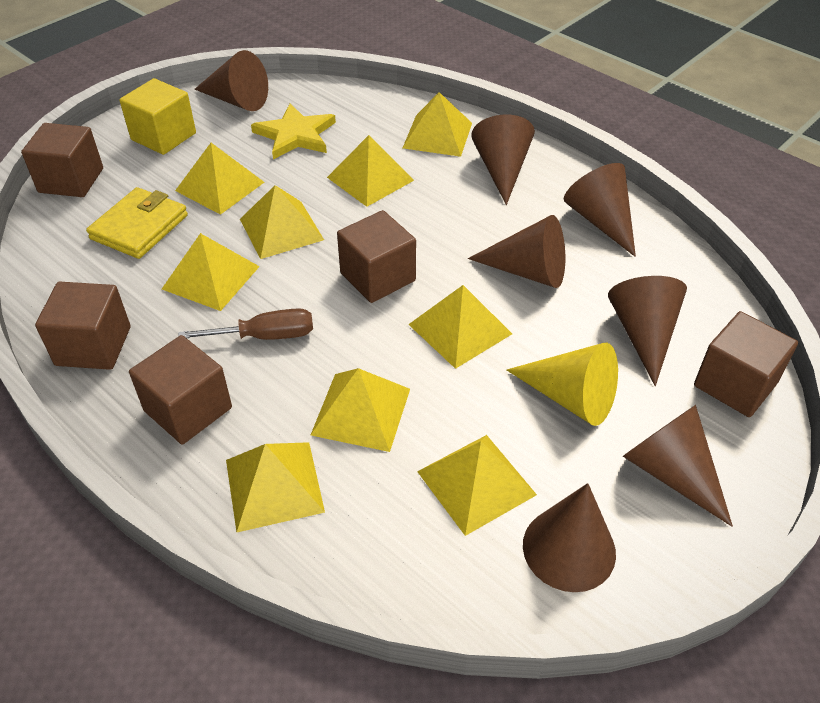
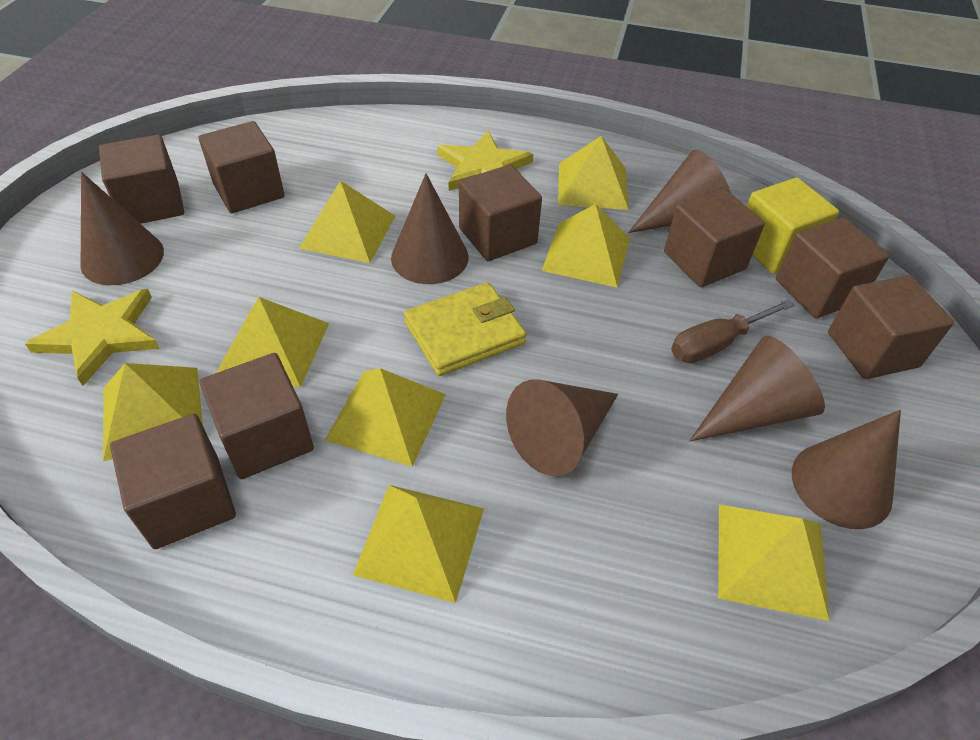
brown cone: [194,50,268,111] [468,215,565,288] [471,115,535,205] [523,483,616,592] [564,163,636,257] [608,276,687,386] [623,405,733,527] = 7 -> [81,172,164,285] [391,173,468,284] [506,380,618,476] [628,150,731,233] [689,336,825,441] [792,410,901,529] = 6
brown cube: [21,123,103,197] [35,282,131,370] [129,335,232,444] [337,210,416,303] [694,311,798,417] = 5 -> [99,134,184,224] [110,414,236,549] [199,121,285,213] [200,353,314,479] [459,164,542,261] [664,189,765,287] [776,217,889,318] [828,275,954,379] = 8
yellow cone: [507,343,618,426] = 1 -> none = 0
yellow pyramid: [162,233,260,311] [175,143,264,215] [226,442,325,532] [240,185,324,259] [311,368,410,452] [327,135,414,207] [403,92,472,157] [408,285,512,369] [417,435,537,536] = 9 -> [103,363,203,461] [216,297,329,387] [298,181,396,263] [325,368,446,467] [353,485,484,603] [542,204,630,287] [558,136,629,210] [718,505,829,621] = 8
yellow star: [251,104,336,159] = 1 -> [25,288,160,386] [437,130,533,191] = 2

